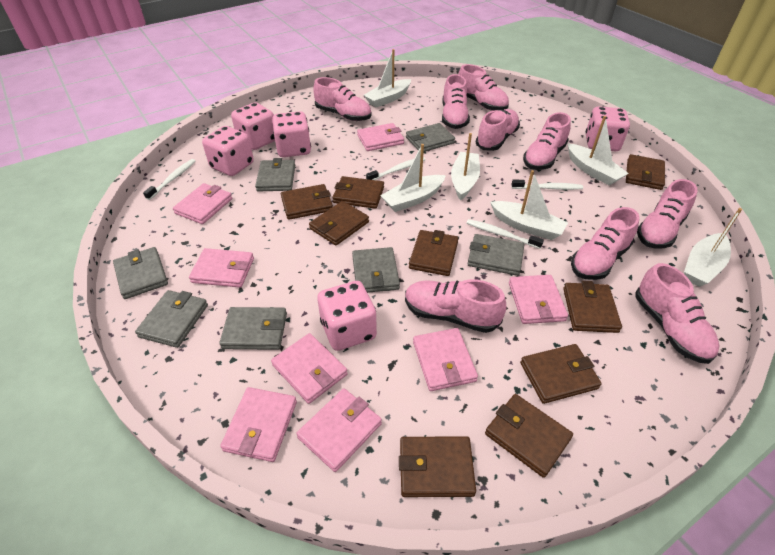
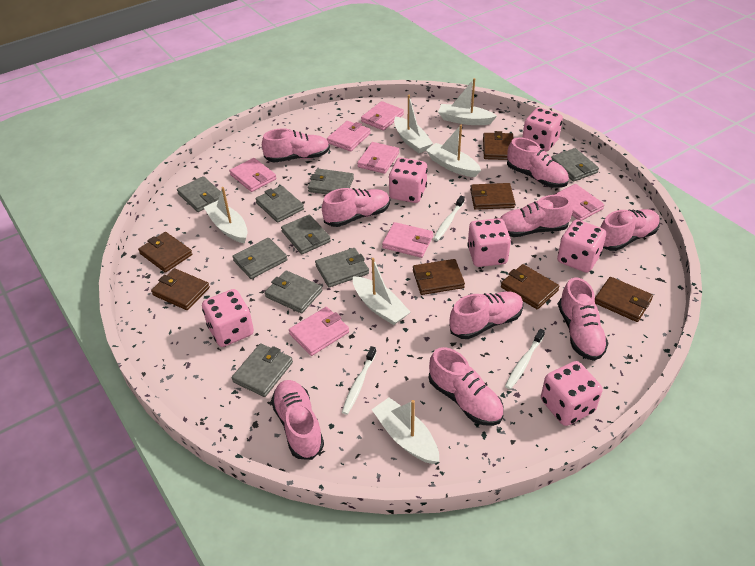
brown wallet: [281,184,333,220] [309,201,369,245] [332,176,384,209] [399,436,476,497] [409,230,459,276] [485,394,573,478] [520,344,602,404] [563,281,622,333] [626,154,665,190] = 9 -> [138,232,192,273] [151,268,210,310] [413,259,465,295] [470,183,515,210] [483,131,514,160] [501,264,559,309] [595,277,653,322] = 7
grey wallet: [113,247,168,299] [135,290,208,348] [219,307,287,350] [255,158,295,191] [352,247,400,293] [406,123,455,152] [468,234,524,276] = 7 -> [177,176,221,212] [232,238,288,279] [232,343,293,397] [255,186,304,223] [265,270,322,313] [281,214,331,254] [308,169,354,195] [315,248,369,288] [551,148,599,182] = 9
pink dice: [202,126,254,176] [231,102,275,150] [272,111,311,157] [317,281,377,351] [586,106,630,152] = 5 -> [202,289,254,347] [389,158,428,203] [467,218,511,267] [522,108,563,151] [541,361,602,426] [557,220,606,273] = 6
pink wallet: [173,183,232,224] [189,248,254,288] [220,387,297,462] [271,333,348,404] [296,388,382,472] [357,123,404,151] [413,328,478,391] [509,275,568,324] = 8 -> [229,158,276,192] [289,307,349,356] [327,121,371,151] [357,142,399,174] [361,101,404,131] [382,222,433,258] [554,184,604,221] = 7
white toothbrush: [143,159,195,200] [366,157,425,180] [467,219,544,249] [511,180,583,190] = 4 -> [342,346,376,415] [433,196,465,241] [505,329,545,389] = 3

